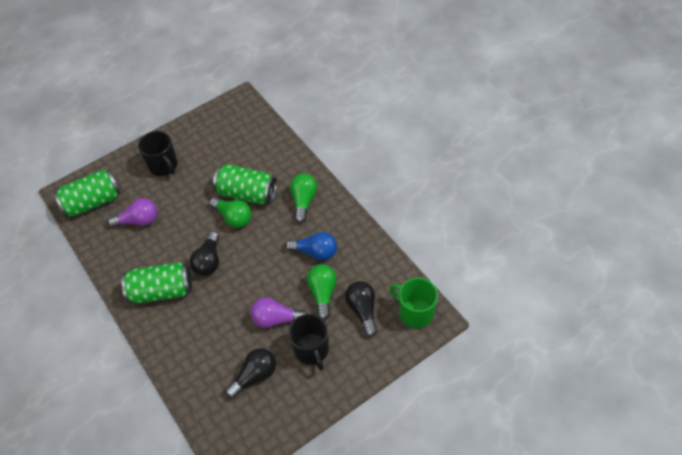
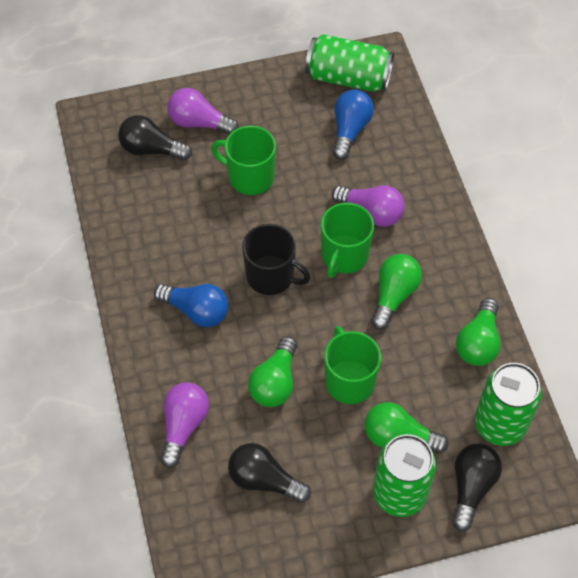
black mug: [138,131,178,176] [288,314,329,371] = 2 -> [242,224,310,295] = 1
blue light bulb: [285,232,337,261] = 1 -> [154,284,229,327] [332,89,374,160] = 2
green light bulb: [210,197,252,228] [290,173,317,223] [307,264,337,320] = 3 -> [248,336,297,407] [365,402,448,453] [371,254,422,330] [456,298,501,366] = 4
green mug: [390,278,438,328] = 1 -> [211,126,276,195] [321,203,374,278] [324,326,381,404] = 3
purple light bulb: [107,198,157,228] [251,297,307,328] = 2 -> [160,382,209,468] [167,88,239,135] [331,185,405,227] = 3

